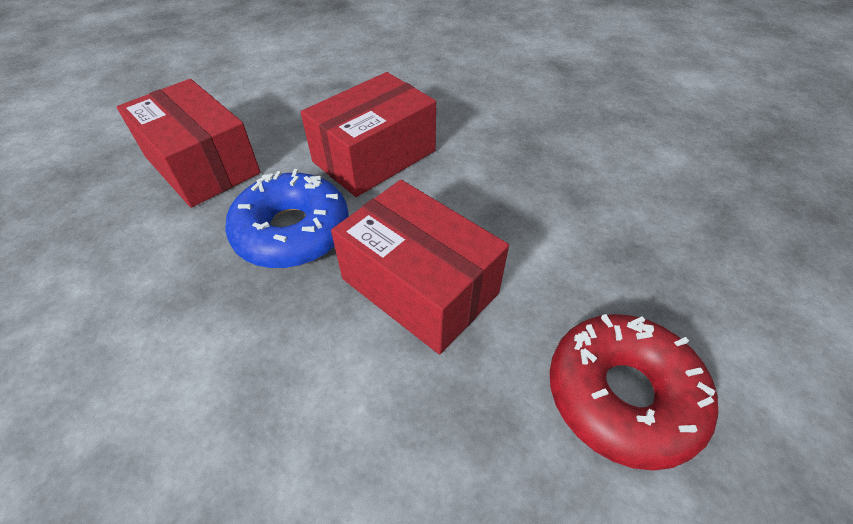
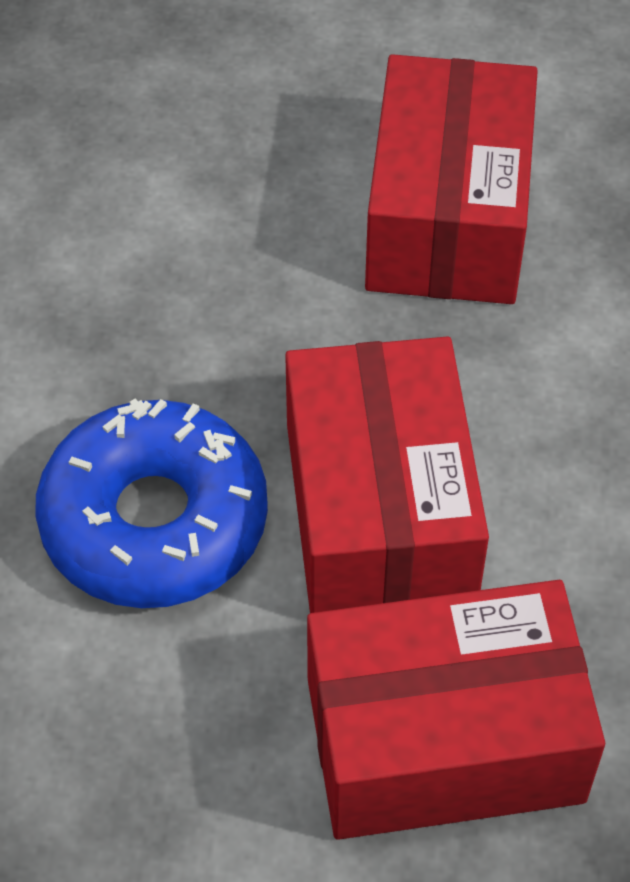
red donut: [549,314,718,471] = 1 -> none = 0

